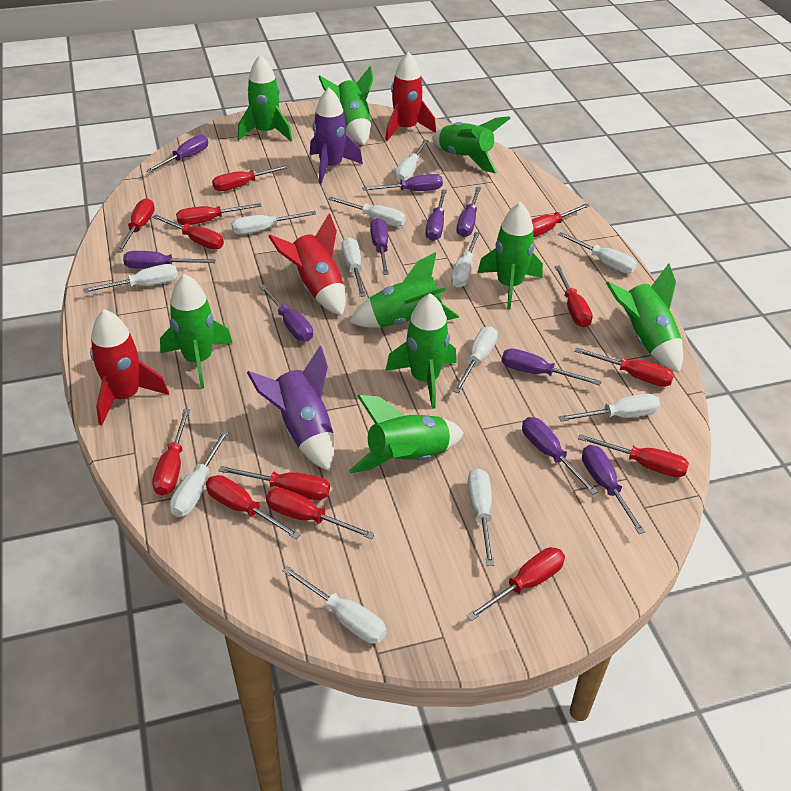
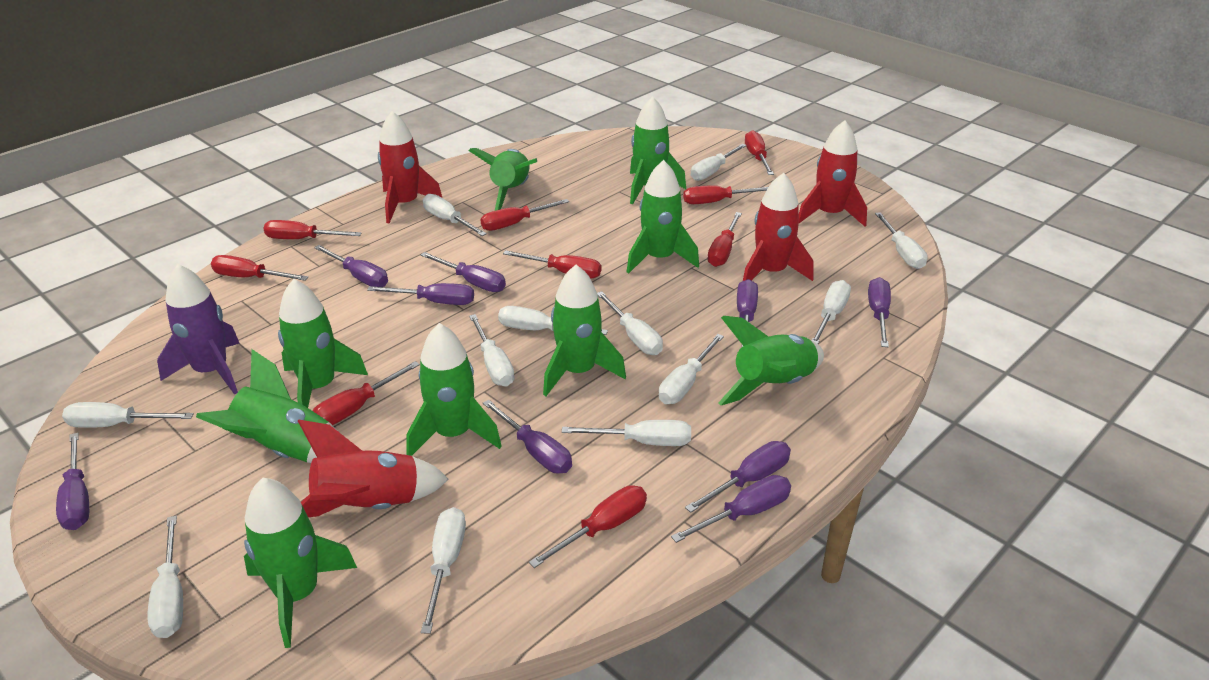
purple rocket: [247,346,334,471] [310,88,363,184] = 2 -> [157,264,240,394] = 1
purple screwdriver: [123,251,215,269] [146,135,208,173] [259,284,313,342] [362,174,443,191] [370,218,389,275] [425,189,447,241] [457,187,481,237] [502,348,602,386] [522,417,598,495] [582,445,645,534] = 10 -> [56,433,89,530] [314,245,388,287] [367,283,474,305] [421,252,506,292] [483,400,572,474] [671,475,791,543] [685,441,791,513] [737,279,758,347] [868,277,891,347] = 9
red rocket: [90,309,169,425] [268,213,346,316] [385,52,436,141] = 3 -> [298,420,449,517] [378,111,442,223] [743,173,813,281] [799,120,867,227] = 4
red screwdriver: [116,198,155,253] [152,214,224,249] [152,409,190,496] [176,203,261,225] [206,475,301,539] [212,165,290,191] [219,466,330,500] [266,488,375,539] [466,547,565,621] [532,203,590,237] [554,265,593,328] [574,347,674,387] [578,434,689,477] = 13 -> [211,255,308,281] [264,220,361,239] [313,361,420,425] [481,199,570,231] [503,250,602,279] [529,485,647,568] [683,185,768,204] [708,212,742,267] [745,130,774,175] = 9

